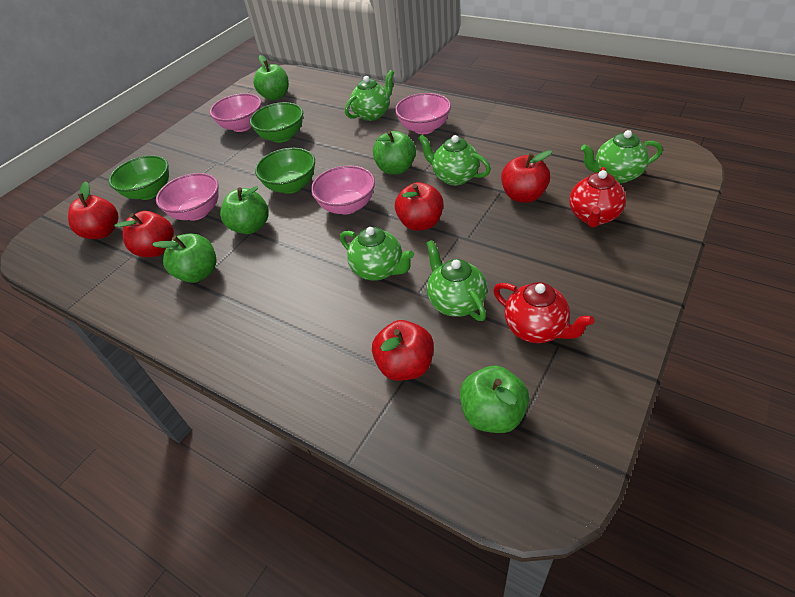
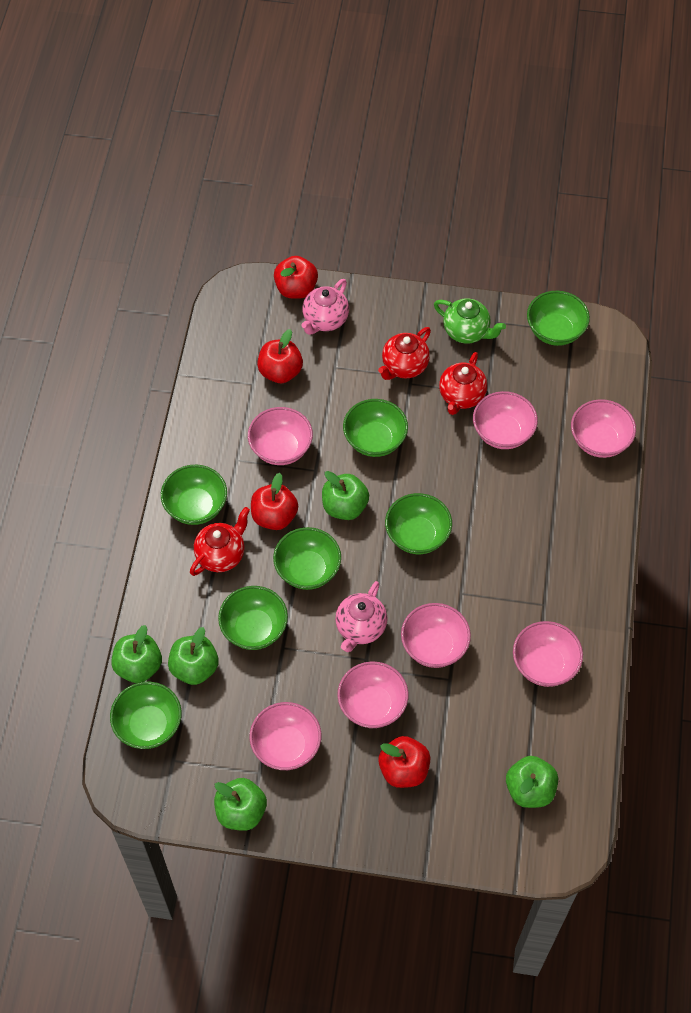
green bowl: [109,155,169,200] [250,102,303,143] [255,148,315,194] = 3 -> [110,682,182,749] [161,465,227,525] [218,586,288,650] [273,527,341,590] [343,399,408,457] [385,493,452,554] [527,291,590,346] = 7
green teapot: [340,227,414,281] [345,70,394,121] [418,135,491,186] [426,240,487,321] [581,130,662,183] = 5 -> [434,298,506,344] = 1
pink bowl: [156,173,219,221] [210,93,262,132] [311,165,375,214] [395,93,451,134] = 4 -> [248,407,313,465] [249,702,321,770] [337,661,409,728] [401,603,471,668] [473,391,538,449] [513,621,583,687] [571,399,636,458] = 7
pink teapot: none = 0 -> [301,279,349,335] [335,581,388,652] = 2
red apple: [68,182,118,239] [114,211,174,257] [372,320,434,381] [395,182,443,231] [501,150,552,203] = 5 -> [251,473,298,530] [257,329,303,383] [274,256,318,299] [378,736,430,788] = 4
red teapot: [493,282,595,343] [570,167,626,227] = 2 -> [190,507,250,576] [378,327,431,380] [439,352,487,415] = 3

